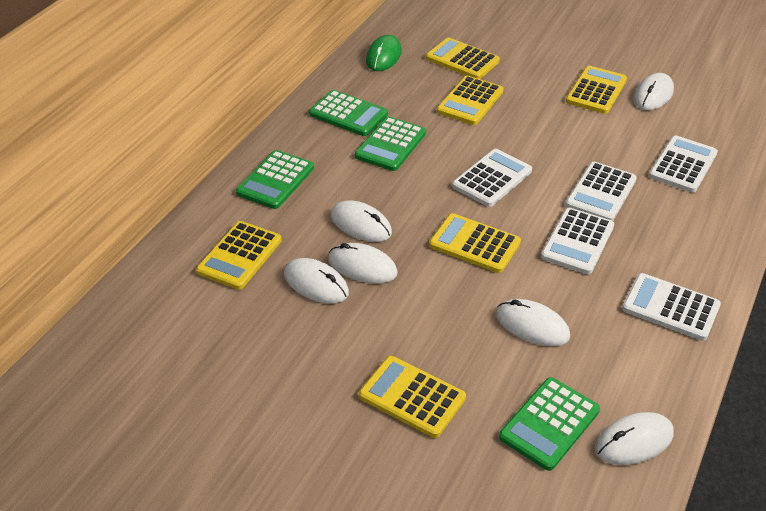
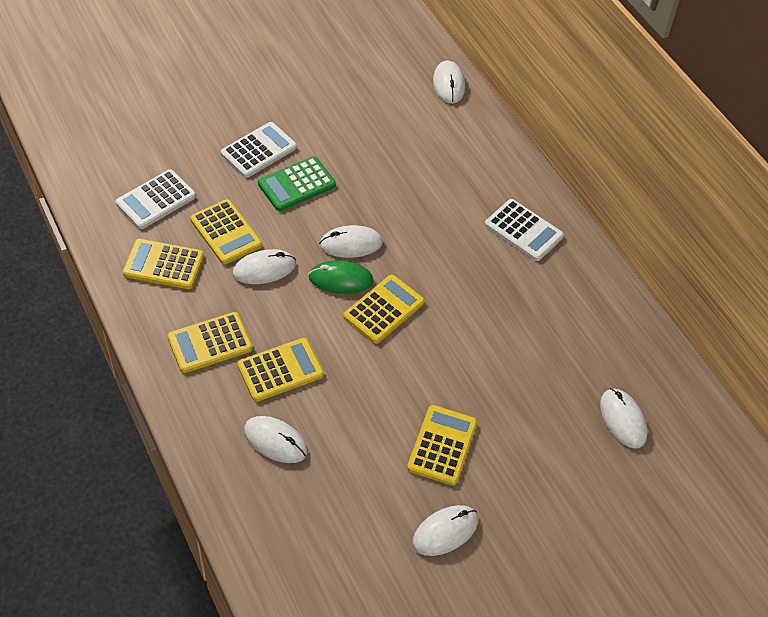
green calculator: [236,150,314,209] [309,90,388,136] [355,117,426,171] [499,377,600,471] = 4 -> [258,157,336,211] = 1
white calculator: [452,149,532,207] [541,208,614,274] [565,162,637,221] [622,273,721,341] [649,135,718,193] = 5 -> [116,170,196,229] [221,122,297,178] [485,199,564,261] = 3

